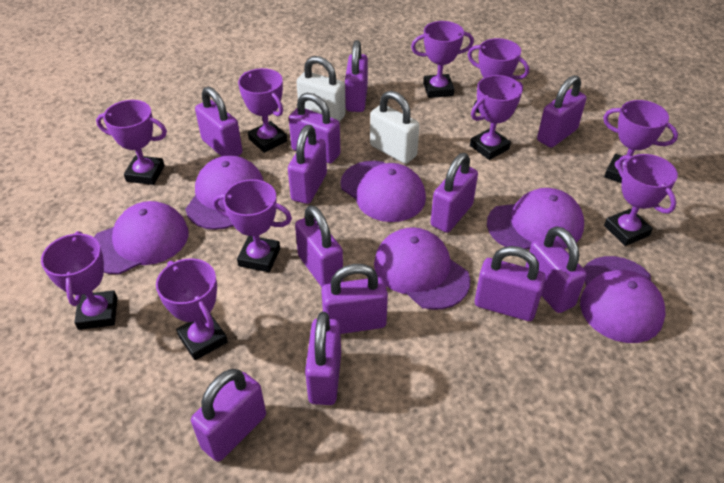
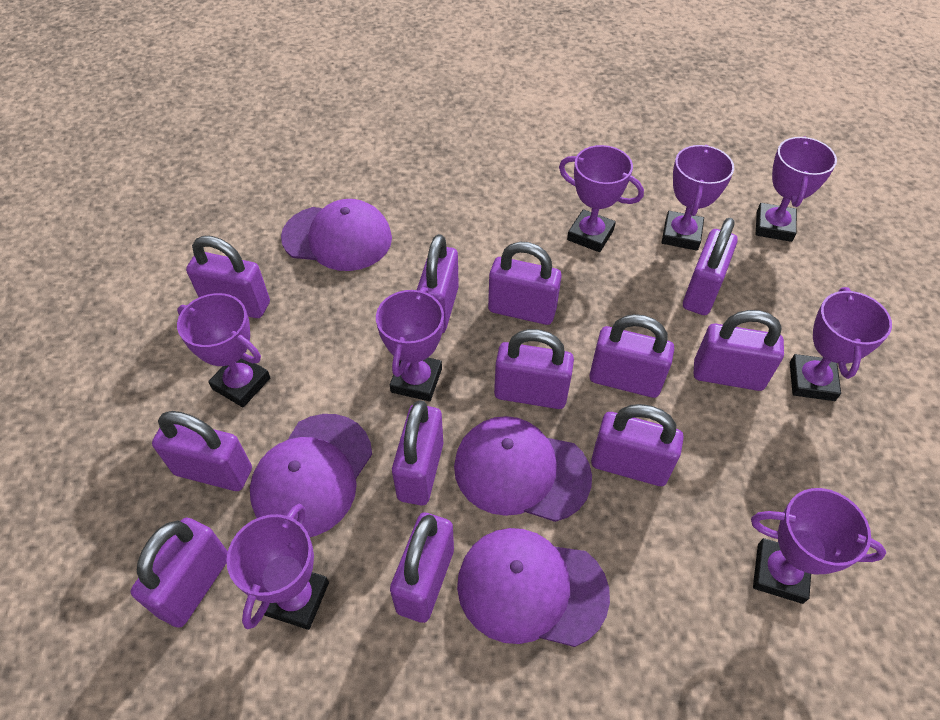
purple cap: [94,201,188,275] [185,155,264,230] [341,161,426,222] [374,227,470,310] [487,188,584,249] [580,256,666,343] = 6 -> [250,414,372,537] [281,199,392,271] [454,416,592,522] [457,528,610,647] = 4
purple trophy: [41,231,118,330] [96,100,167,185] [156,258,228,360] [213,179,292,272] [238,68,287,153] [411,21,474,98] [468,38,529,113] [470,75,523,160] [603,100,678,183] [604,154,678,246] = 10 -> [177,293,270,407] [226,504,329,630] [376,287,444,401] [559,145,644,252] [662,145,734,251] [751,488,886,604] [756,136,837,242] [790,287,892,401] = 8
white padlock: [297,56,346,122] [370,91,420,164] = 2 -> none = 0

